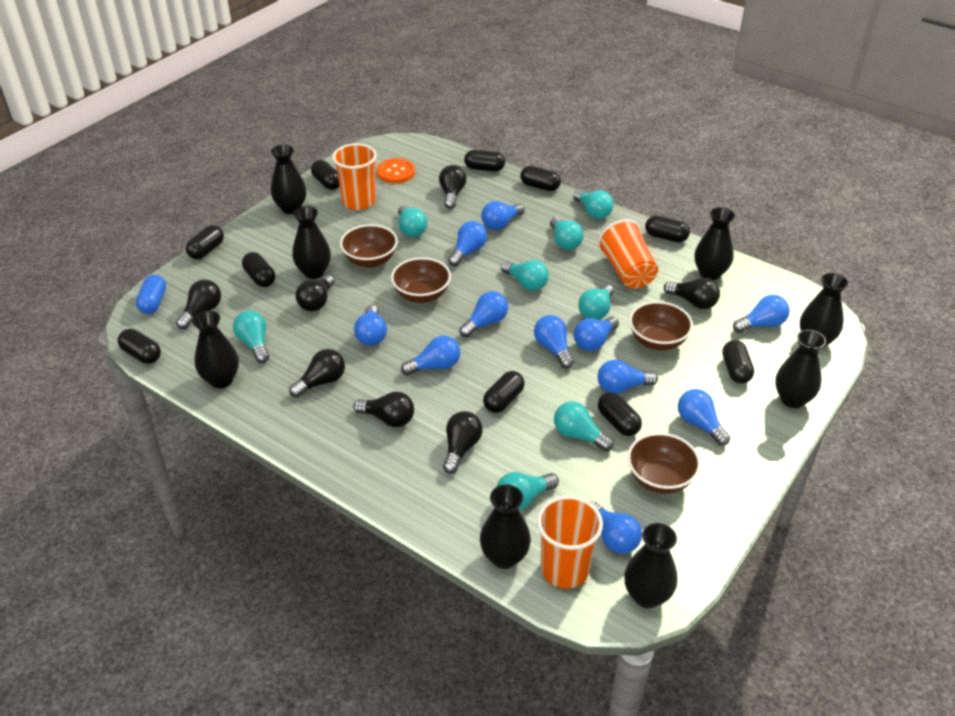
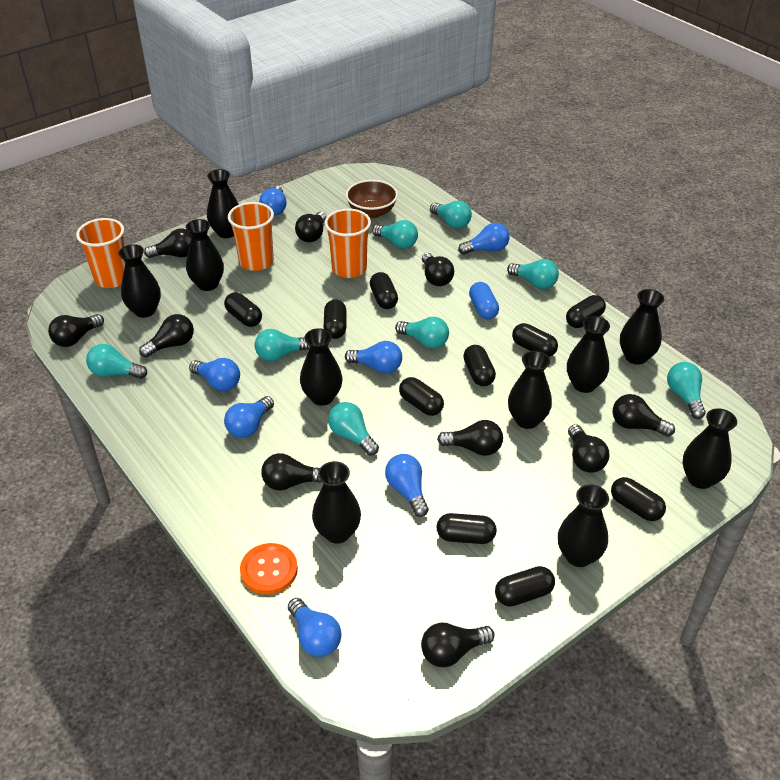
black light bulb: [176,279,221,329] [289,349,345,397] [295,275,335,311] [353,392,414,427] [439,165,466,209] [443,411,482,474] [664,278,720,309] = 7 -> [48,314,104,347] [139,314,194,357] [144,228,192,258] [261,453,321,491] [295,212,326,242] [421,623,495,667] [422,253,454,286] [437,420,503,456] [568,424,609,473] [613,394,675,437] = 10
black vase: [192,310,239,388] [271,145,306,214] [292,206,331,279] [480,485,531,569] [624,523,678,608] [694,207,735,280] [775,330,826,408] [800,273,849,349] = 8 -> [119,244,161,318] [186,219,224,291] [207,169,239,238] [300,328,342,406] [312,461,361,544] [508,351,552,429] [558,484,609,567] [567,316,610,393] [620,289,664,365] [683,409,737,489] = 10
blue light bulb: [354,305,387,346] [401,335,460,375] [448,221,487,266] [459,291,508,337] [481,201,525,230] [534,315,574,369] [574,317,619,351] [590,502,642,554] [598,360,658,394] [678,389,730,446] [733,295,790,333] = 11 -> [189,358,240,391] [224,396,274,438] [259,186,287,216] [288,598,341,657] [345,341,402,374] [385,454,429,517] [458,223,510,255] = 7
brown bowl: [340,224,398,268] [391,257,451,303] [627,433,701,494] [629,301,693,350] = 4 -> [346,180,398,218] = 1

